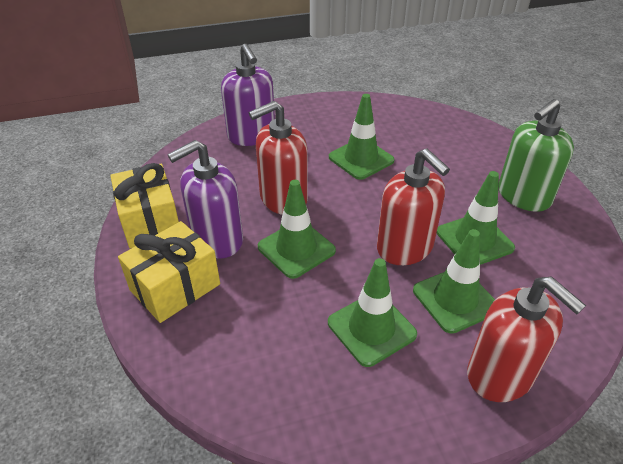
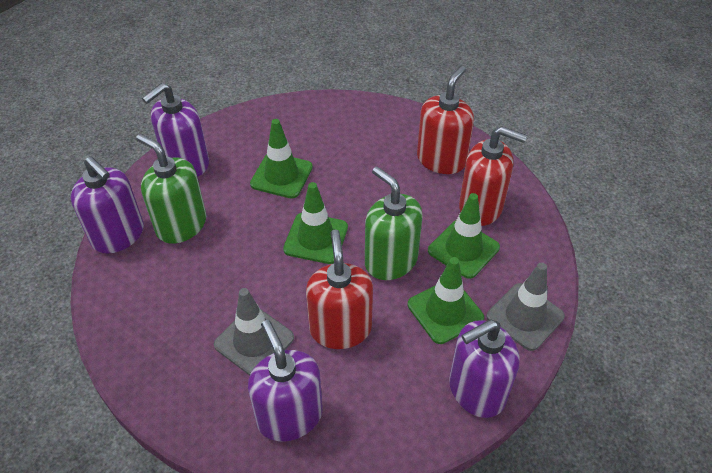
green soap dispenser: [498,99,574,212] = 1 -> [136,134,206,244] [365,167,423,280] = 2
green traffic cone: [258,180,336,279] [328,258,417,367] [329,94,394,180] [413,229,495,334] [437,171,515,265] = 5 -> [250,119,313,199] [283,182,348,264] [408,257,484,344] [428,193,500,279] = 4
grey traffic cone: none = 0 -> [214,288,294,375] [486,262,565,351] = 2
purple soap dispenser: [167,140,243,259] [221,44,275,146] = 2 -> [71,156,144,253] [142,83,209,177] [248,320,323,441] [449,320,520,418] = 4
yellow gift: [110,163,179,249] [118,221,220,323] = 2 -> none = 0

